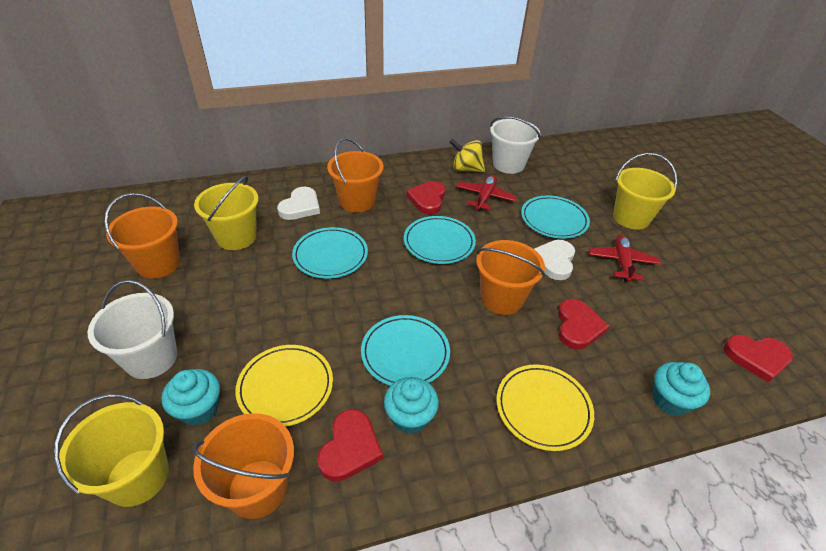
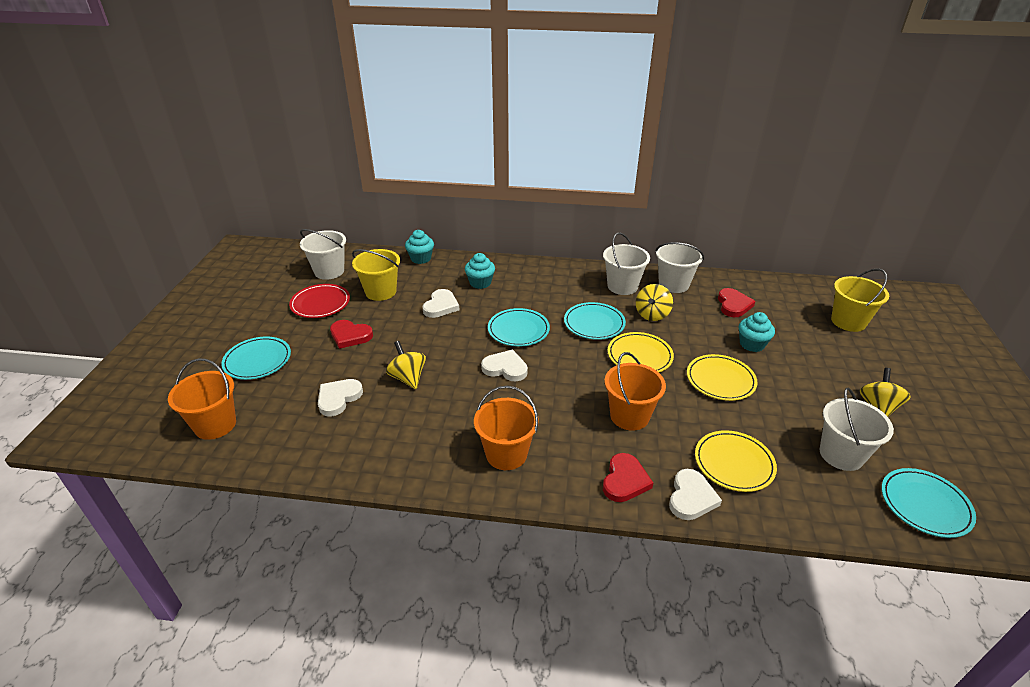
orange bucket: [104,193,180,279] [192,413,294,519] [327,138,383,213] [476,240,545,315] = 4 -> [168,358,236,440] [474,386,539,470] [604,352,666,431] = 3
red heart: [317,409,383,482] [406,181,446,214] [558,299,609,350] [724,335,793,383] = 4 -> [330,320,373,349] [603,453,653,502] [718,288,755,317] = 3
red plane: [456,175,517,211] [589,234,661,282] = 2 -> none = 0
red plate: none = 0 -> [289,284,350,318] = 1
white bucket: [87,280,177,379] [490,116,541,174] = 2 -> [300,229,346,280] [603,232,650,295] [655,242,704,293] [820,388,894,471] = 4
white heart: [277,187,320,220] [534,240,575,280] = 2 -> [318,379,363,416] [422,289,459,318] [481,350,528,381] [669,469,722,520] = 4
yellow bucket: [54,394,169,507] [194,176,259,250] [613,153,677,230] = 3 -> [352,249,400,301] [831,268,889,332] = 2
yellow plate: [235,345,333,427] [496,364,594,451] = 2 -> [608,332,674,372] [687,354,758,401] [695,430,777,492] = 3
yellow spinning top: [449,139,485,172] = 1 -> [386,341,426,389] [636,284,673,321] [860,368,911,417] = 3

